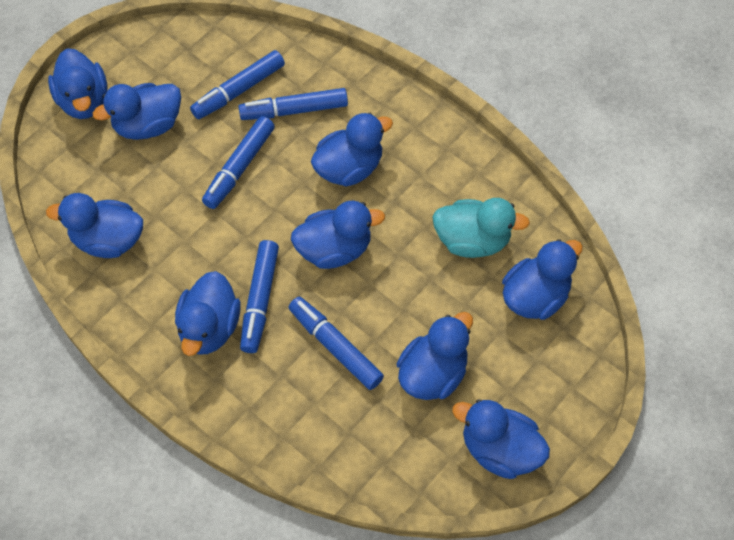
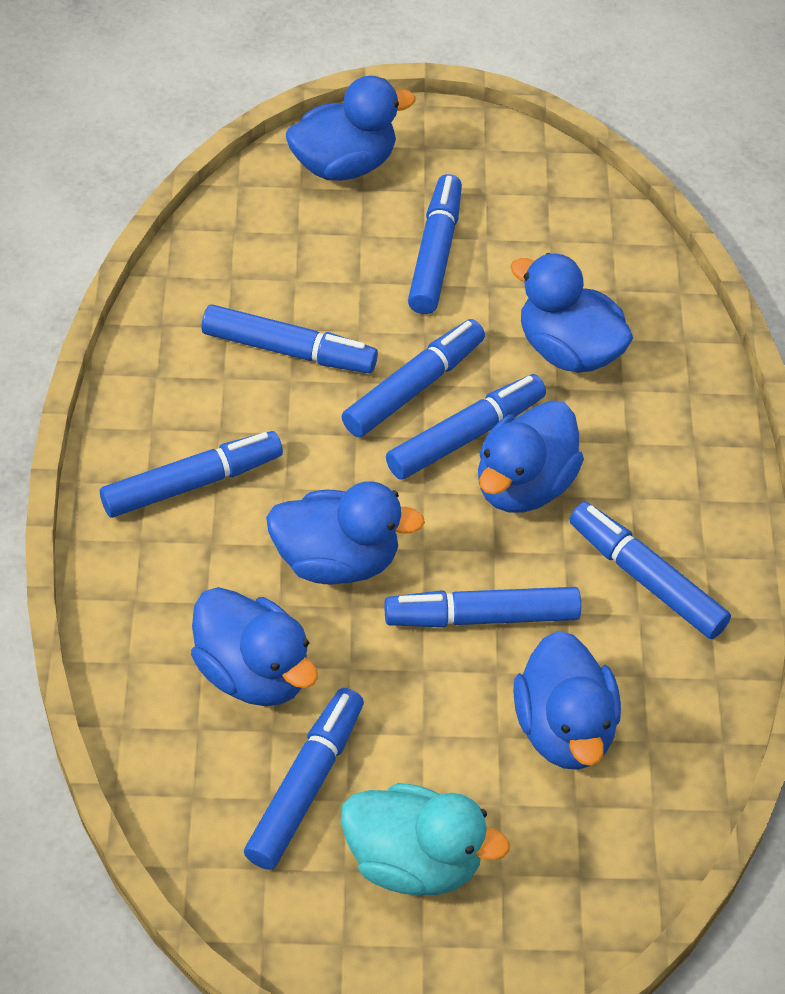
blue duck: [46,193,143,258] [48,48,107,119] [93,83,181,140] [175,271,240,356] [291,201,385,269] [311,113,393,187] [396,312,473,400] [452,399,550,479] [502,239,583,320] = 9 -> [191,587,318,706] [266,481,425,585] [286,76,416,181] [478,400,584,513] [510,253,633,373] [513,631,621,770] = 6
blue marker: [190,50,285,119] [202,116,275,209] [238,88,348,120] [240,240,279,353] [288,297,384,390] = 5 -> [100,431,283,518] [201,304,378,373] [244,688,364,870] [342,319,485,437] [384,587,581,627] [386,374,546,480] [408,174,462,314] [569,502,731,639] = 8

